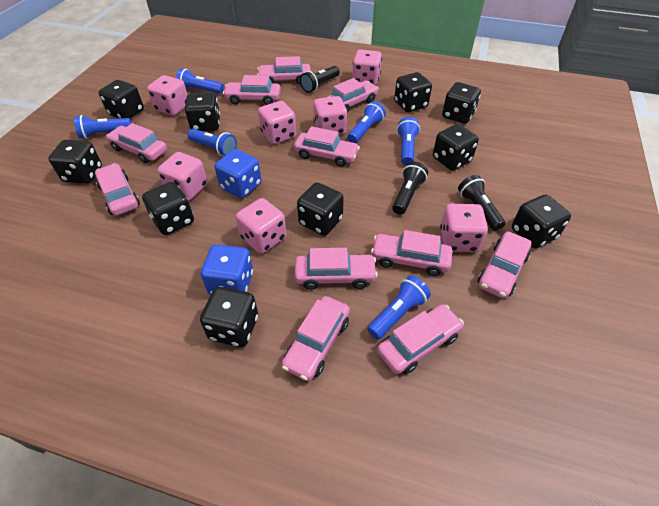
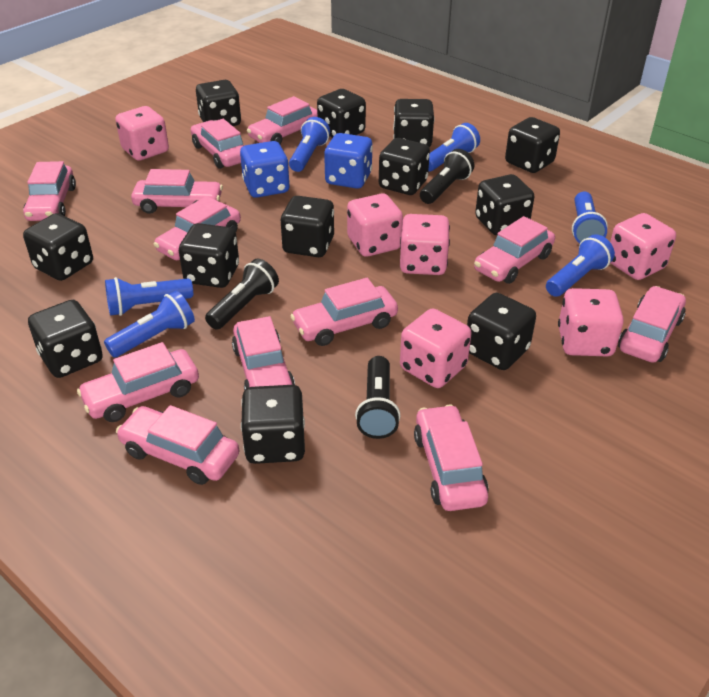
black dice: [48,140,102,184] [99,80,144,119] [142,182,194,235] [185,92,220,131] [200,287,258,347] [297,183,344,236] [394,72,432,112] [433,124,479,171] [442,82,481,124] [512,194,571,248] = 10 -> [23,213,93,281] [28,300,103,378] [179,223,239,288] [196,80,241,126] [241,385,305,464] [280,196,334,257] [317,89,366,138] [379,138,430,195] [393,99,435,147] [467,293,536,370] [475,174,535,235] [505,117,560,173] = 12
pink car: [95,163,140,216] [106,123,167,163] [223,75,281,105] [257,56,311,85] [282,296,350,381] [294,126,360,167] [294,248,378,290] [328,78,379,113] [371,230,452,276] [377,304,464,374] [478,232,531,299] = 11 -> [23,161,76,221] [77,342,199,422] [116,405,239,485] [131,169,223,214] [153,196,241,260] [191,119,245,169] [232,316,295,390] [247,96,317,144] [291,278,398,346] [414,405,489,511] [474,216,555,284] [618,286,686,363] = 12
pink dice: [147,75,188,116] [157,152,207,201] [236,198,286,254] [258,101,297,144] [313,96,347,135] [352,49,382,85] [440,204,488,252] = 7 -> [115,106,169,161] [347,193,403,257] [400,214,450,275] [400,308,472,388] [558,288,624,356] [610,213,676,280] = 6

